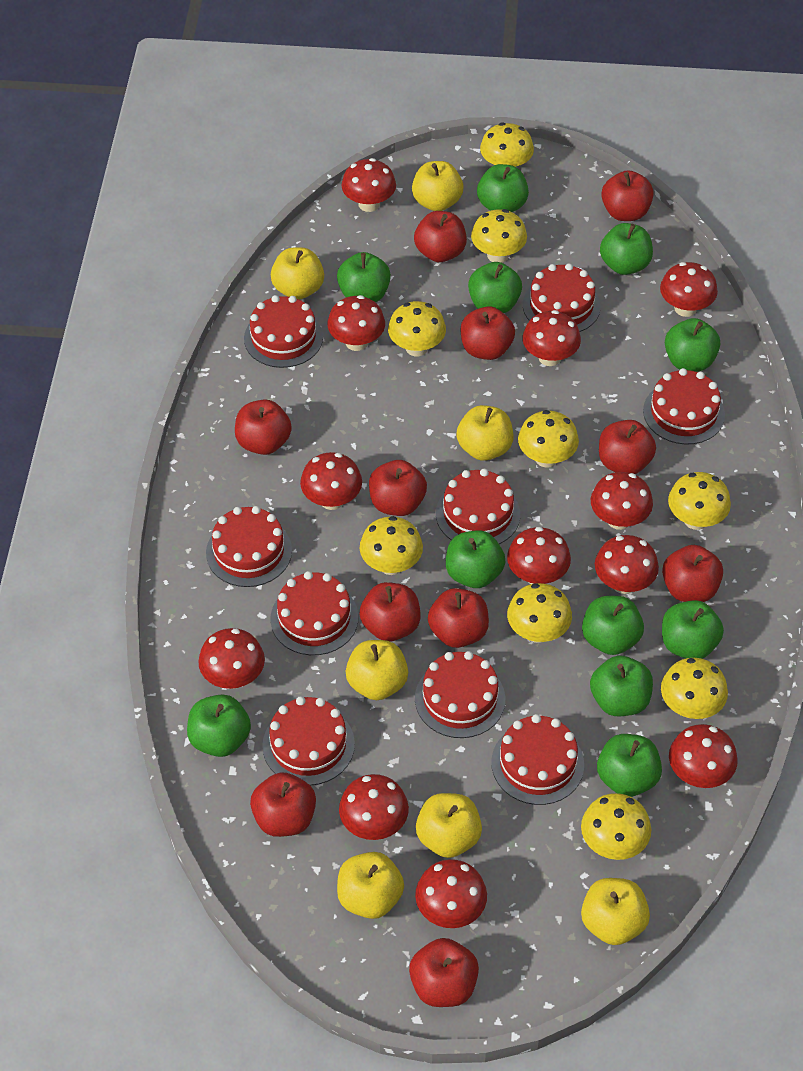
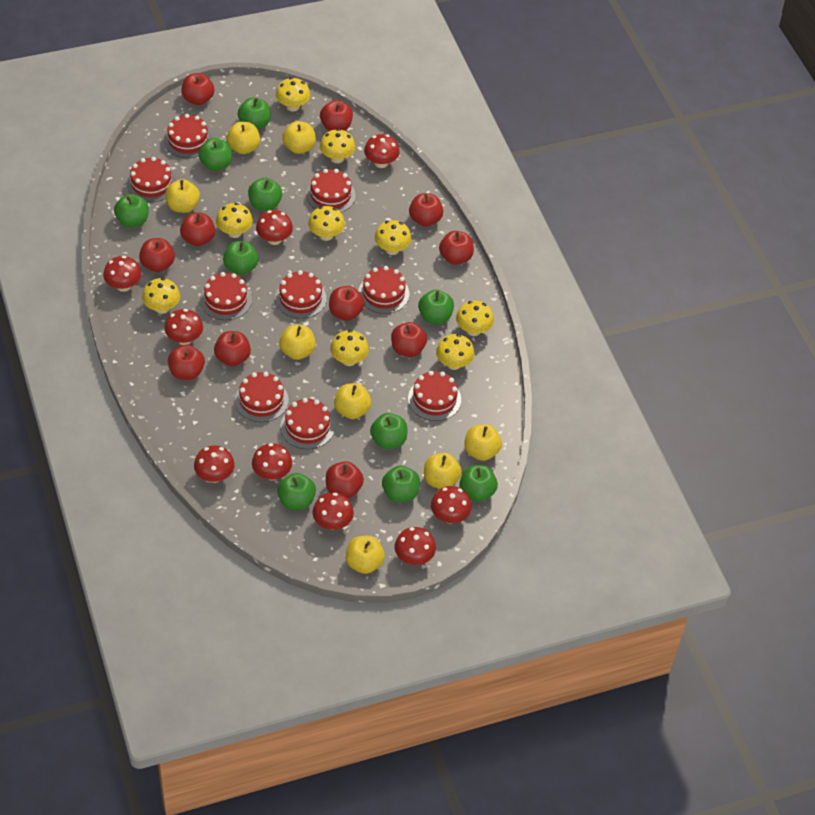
green apple: [187,695,251,757] [337,252,391,302] [446,530,505,588] [468,262,522,313] [477,164,529,212] [582,596,644,655] [590,655,653,716] [597,734,662,797] [600,223,653,275] [662,600,724,659] [665,318,720,372] = 11 -> [114,194,149,228] [198,138,232,171] [223,241,259,275] [238,97,271,129] [248,178,282,211] [277,473,316,510] [370,413,407,449] [382,465,420,502] [418,289,454,324] [459,465,498,502] = 10
red mushroom: [198,628,265,689] [300,452,362,510] [327,295,385,351] [339,774,409,840] [341,158,396,212] [415,859,487,928] [507,527,571,584] [523,310,581,366] [591,472,653,530] [595,535,659,594] [660,262,718,317] [669,724,738,788] = 12 -> [103,256,141,292] [164,309,203,345] [194,445,235,483] [252,443,292,481] [256,210,293,245] [313,492,354,530] [364,134,400,168] [395,527,436,565] [431,486,472,524] = 9
yellow apple: [271,247,324,299] [337,852,404,919] [346,640,408,700] [412,161,463,211] [416,793,482,858] [456,405,513,461] [581,878,650,945] = 7 -> [165,179,200,213] [227,122,260,154] [279,325,316,360] [282,121,316,154] [334,383,371,419] [345,536,385,574] [424,453,462,489] [464,424,502,461] = 8

